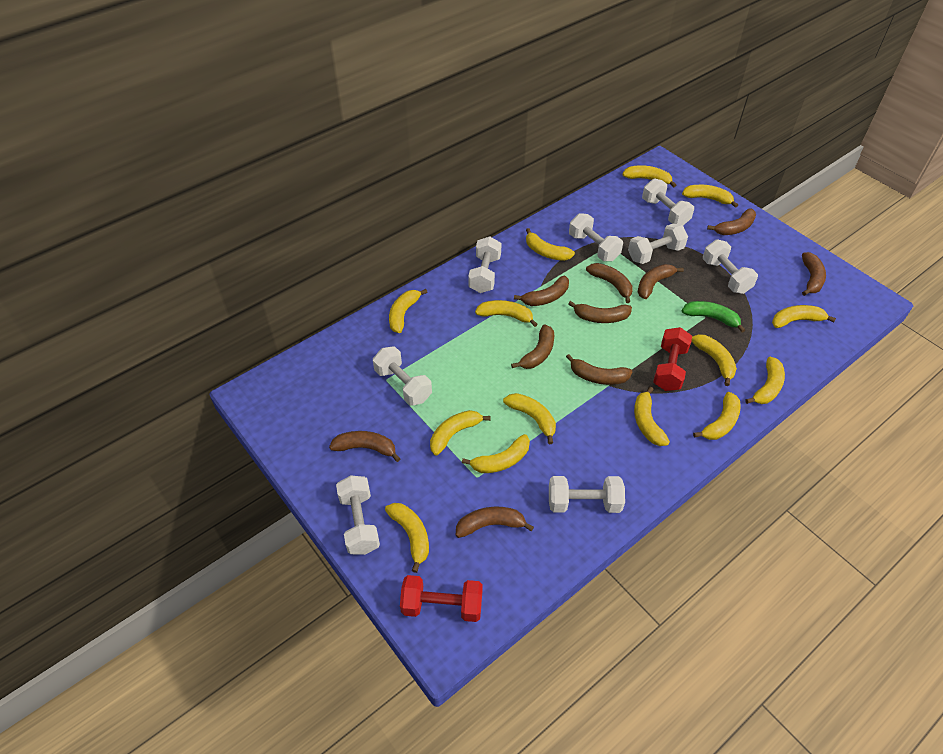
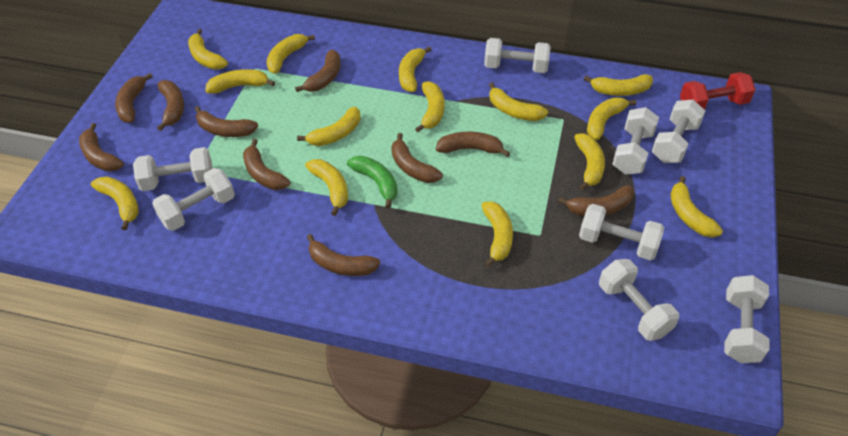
red dumbbell: [400,575,483,622] [653,327,692,391] = 2 -> [680,72,756,110] = 1

